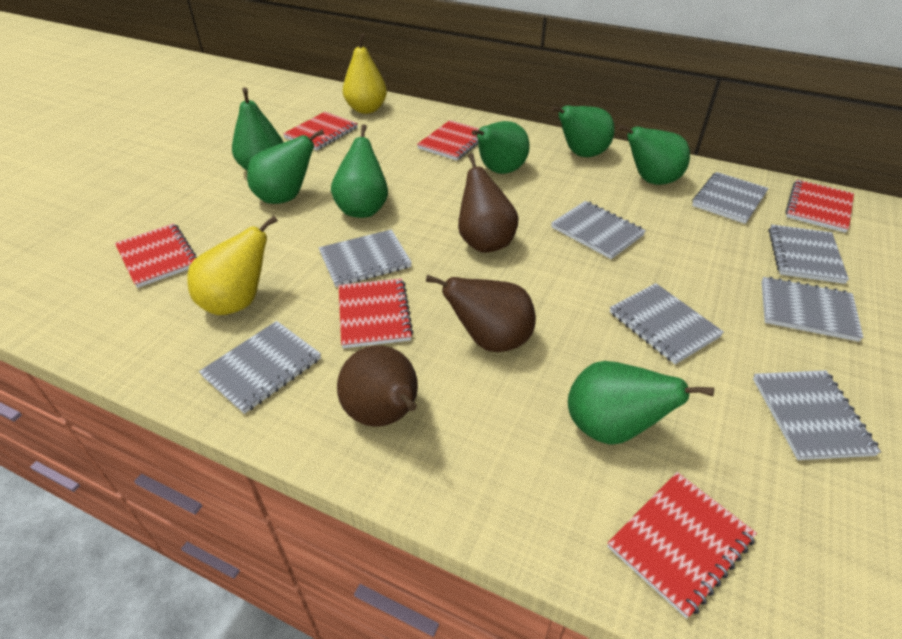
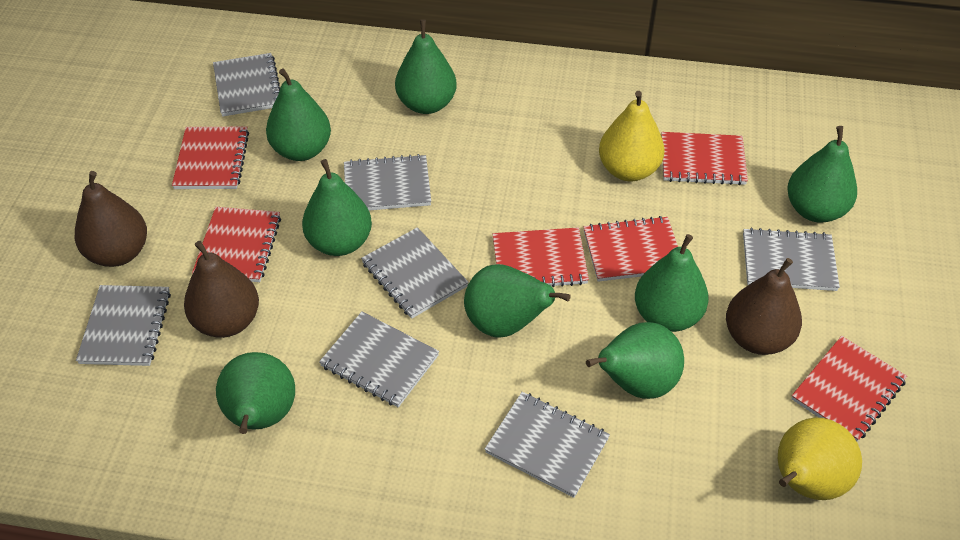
green pear: [232,87,284,171] [247,129,324,204] [331,124,388,218] [472,121,530,174] [551,106,615,157] [568,361,714,445] [618,125,690,185] = 7 -> [216,352,295,434] [266,69,331,161] [302,159,372,256] [395,19,457,114] [464,264,571,338] [586,322,684,399] [635,234,709,332] [787,126,857,222] = 8
grey notebook: [199,321,321,414] [319,229,412,287] [551,201,646,259] [610,283,724,364] [692,172,769,224] [753,370,881,460] [762,277,863,342] [769,224,849,284] = 8 -> [76,285,171,366] [213,53,280,117] [319,312,439,408] [344,154,431,210] [361,227,469,319] [485,392,610,498] [743,228,840,291] = 7

